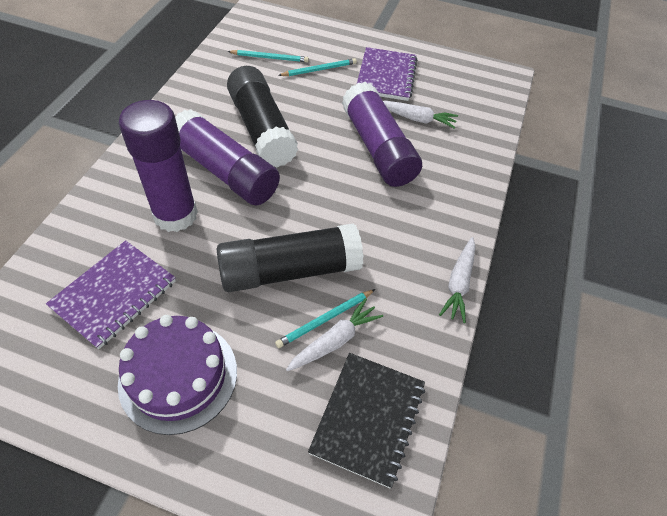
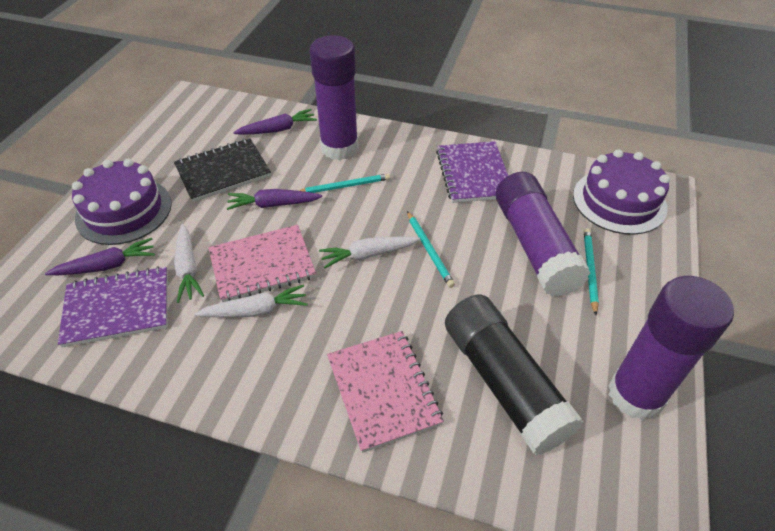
black glue stick: [217,223,363,292] [227,66,298,168] = 2 -> [445,294,583,455] = 1
pink notebook: none = 0 -> [208,225,316,302] [327,331,444,453] = 2
purple cake: [118,315,237,435] = 1 -> [72,159,172,245] [573,149,670,235] = 2
purple carrot: none = 0 -> [45,238,155,275] [227,189,322,210] [233,109,317,135] = 3

